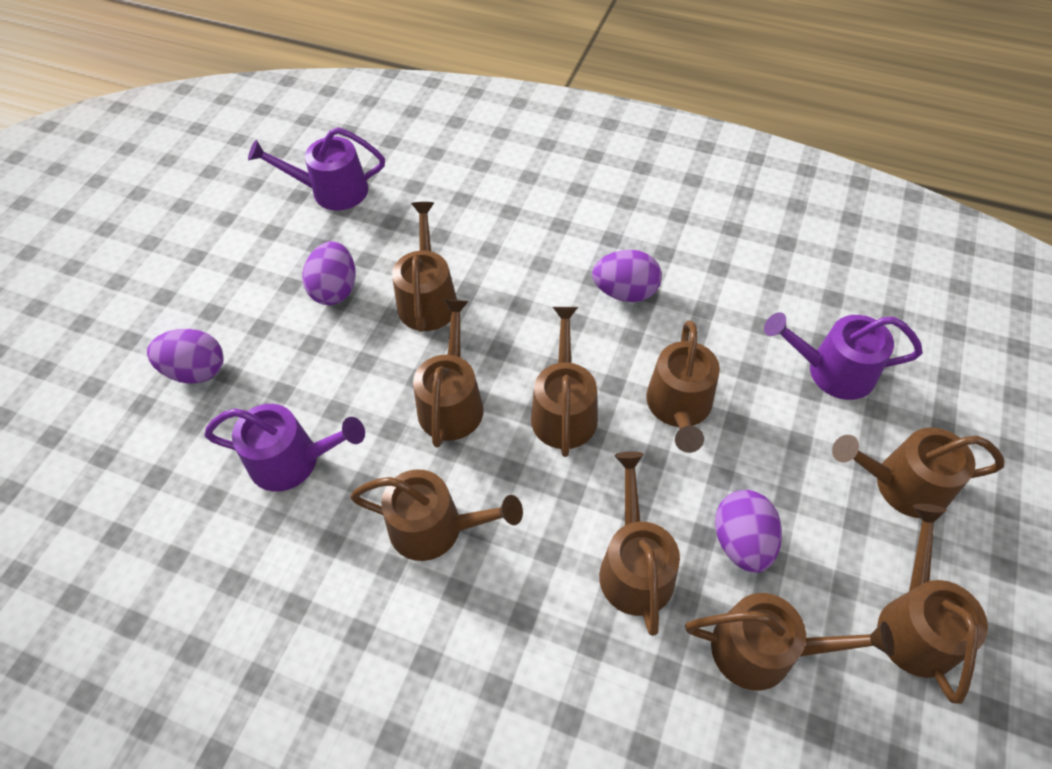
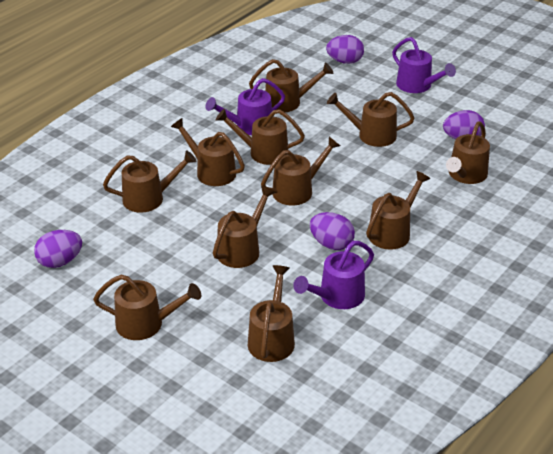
brown watering can: [350,469,523,561] [392,202,457,332] [413,299,483,448] [531,307,598,457] [599,452,680,636] [646,321,720,453] [685,593,894,690] [832,427,1004,518] [877,504,988,704] = 9 -> [93,274,201,340] [103,150,197,213] [171,118,245,186] [213,186,276,268] [216,109,305,165] [248,265,295,362] [249,59,333,112] [261,137,340,206] [327,92,414,147] [366,171,430,250] [446,122,490,184] = 11

